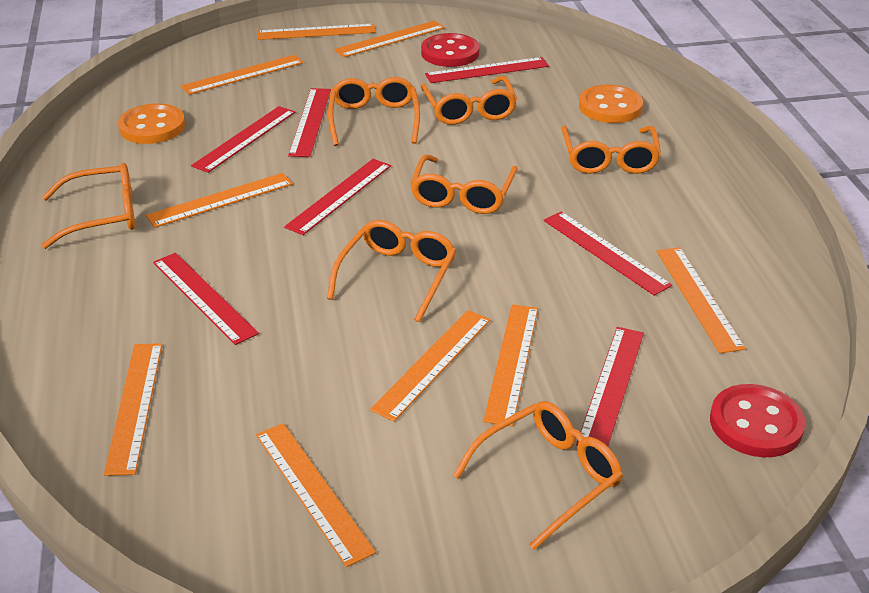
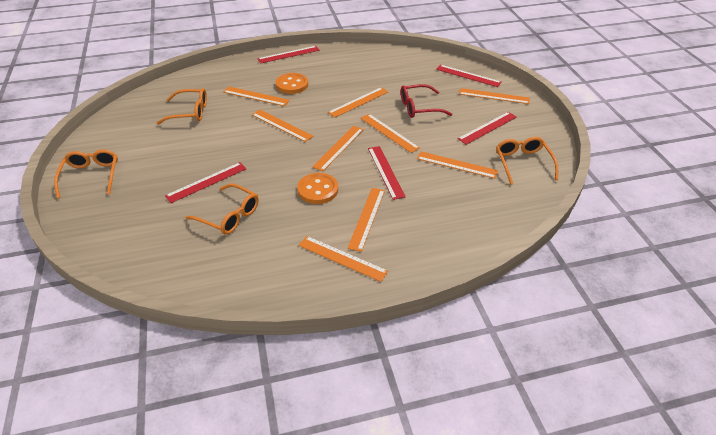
orange glasses: [41,163,135,249] [327,220,456,322] [328,77,420,146] [410,155,518,214] [421,76,517,125] [453,401,623,550] [561,126,661,174] = 7 -> [54,149,118,199] [157,88,207,125] [185,184,259,235] [496,137,558,185] = 4
red button: [421,33,479,67] [710,384,805,457] = 2 -> none = 0
red glasses: none = 0 -> [401,84,452,118] = 1
red ruler: [153,253,259,345] [191,106,295,173] [284,159,391,235] [288,88,331,157] [425,57,549,83] [544,211,672,296] [576,327,644,446] = 7 -> [165,162,246,203] [257,46,320,64] [368,146,406,200] [436,65,502,87] [458,112,517,145] = 5

